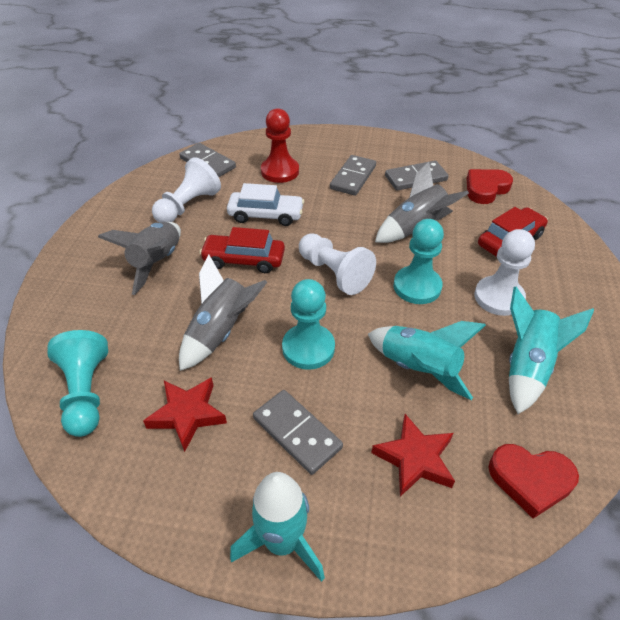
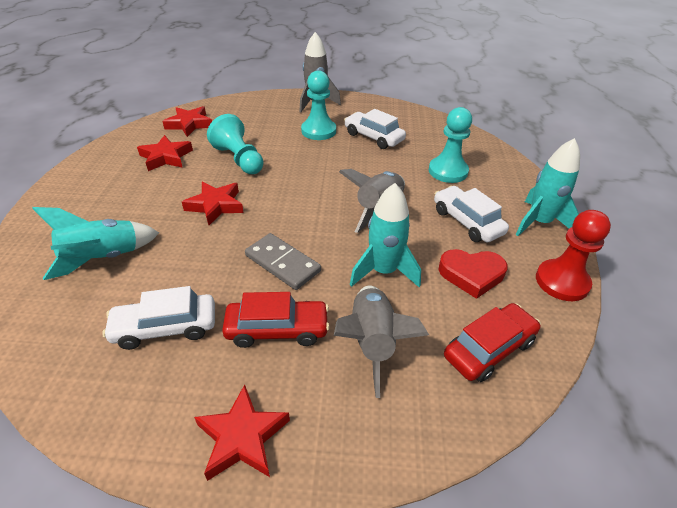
grey domino: [179,143,236,177] [253,390,343,475] [330,155,376,196] [385,161,449,191] = 4 -> [245,233,321,290] = 1
red heart: [467,169,513,204] [488,444,579,519] = 2 -> [438,249,508,299] = 1
red star: [143,377,227,452] [371,414,455,497] = 2 -> [137,135,193,171] [162,106,212,137] [182,182,244,225] [194,385,290,481] = 4
white car: [227,183,304,226] = 1 -> [103,286,215,350] [344,109,406,149] [434,186,509,242] = 3
white pawn: [152,157,221,222] [299,233,376,295] [474,229,535,316] = 3 -> none = 0

